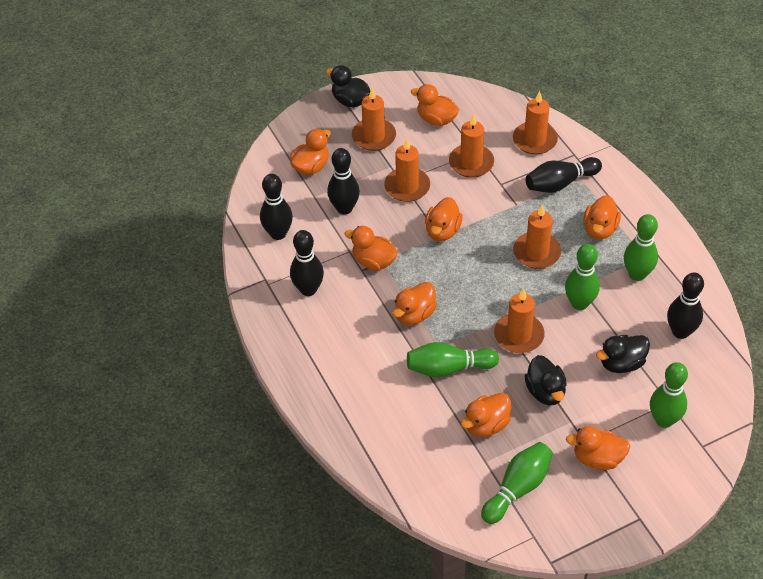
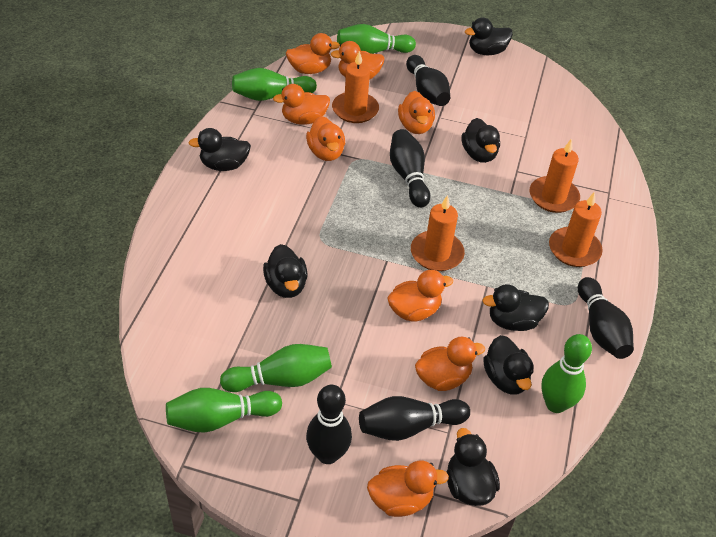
black duck: [326,65,371,107] [524,355,567,405] [596,335,650,373] = 3 -> [189,128,251,171] [263,244,308,298] [447,428,500,506] [462,118,500,163] [465,18,513,55] [483,284,549,331] [483,335,534,395] = 7
orange candle: [352,88,396,151] [384,138,430,202] [449,114,494,178] [494,289,545,353] [513,91,558,155] [513,205,561,269] = 6 -> [332,51,379,123] [411,195,465,271] [530,139,580,213] [549,192,603,267] = 4

